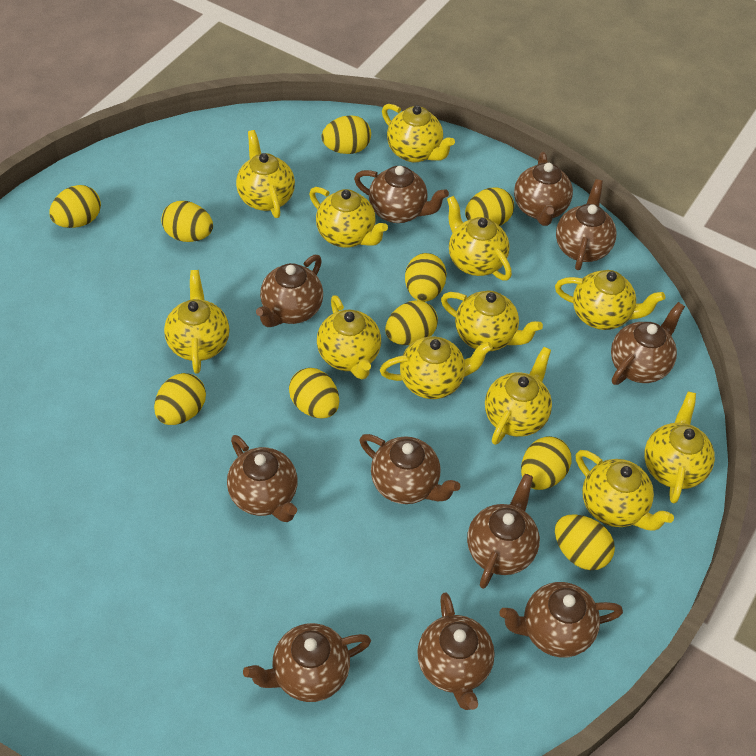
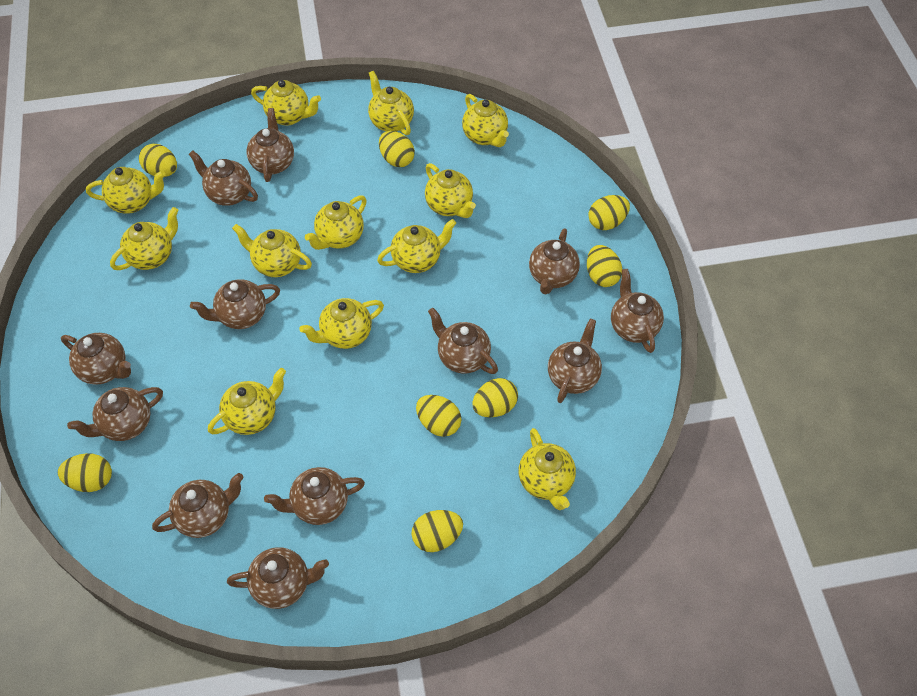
brown teapot: [227,435,298,522] [243,623,371,702] [256,255,323,327] [354,166,449,223] [360,434,460,504] [417,592,495,710] [467,474,540,589] [499,582,623,658] [514,152,573,226] [556,179,617,270] [611,302,685,385] = 11 -> [61,333,131,385] [67,387,163,441] [152,473,243,538] [189,150,258,206] [190,279,280,329] [227,547,329,609] [247,108,294,182] [264,467,365,525] [428,308,498,374] [529,228,580,294] [548,319,602,403] [611,269,664,353] = 12
yellow egg: [49,185,101,228] [154,373,206,425] [161,201,213,242] [289,368,339,418] [321,115,371,154] [385,300,438,345] [405,253,447,302] [465,187,514,226] [521,436,572,490] [555,514,615,570] = 10 -> [58,453,112,492] [139,144,177,177] [379,131,415,167] [411,510,463,552] [416,395,462,437] [472,378,518,417] [587,245,622,287] [588,195,630,230] = 8

